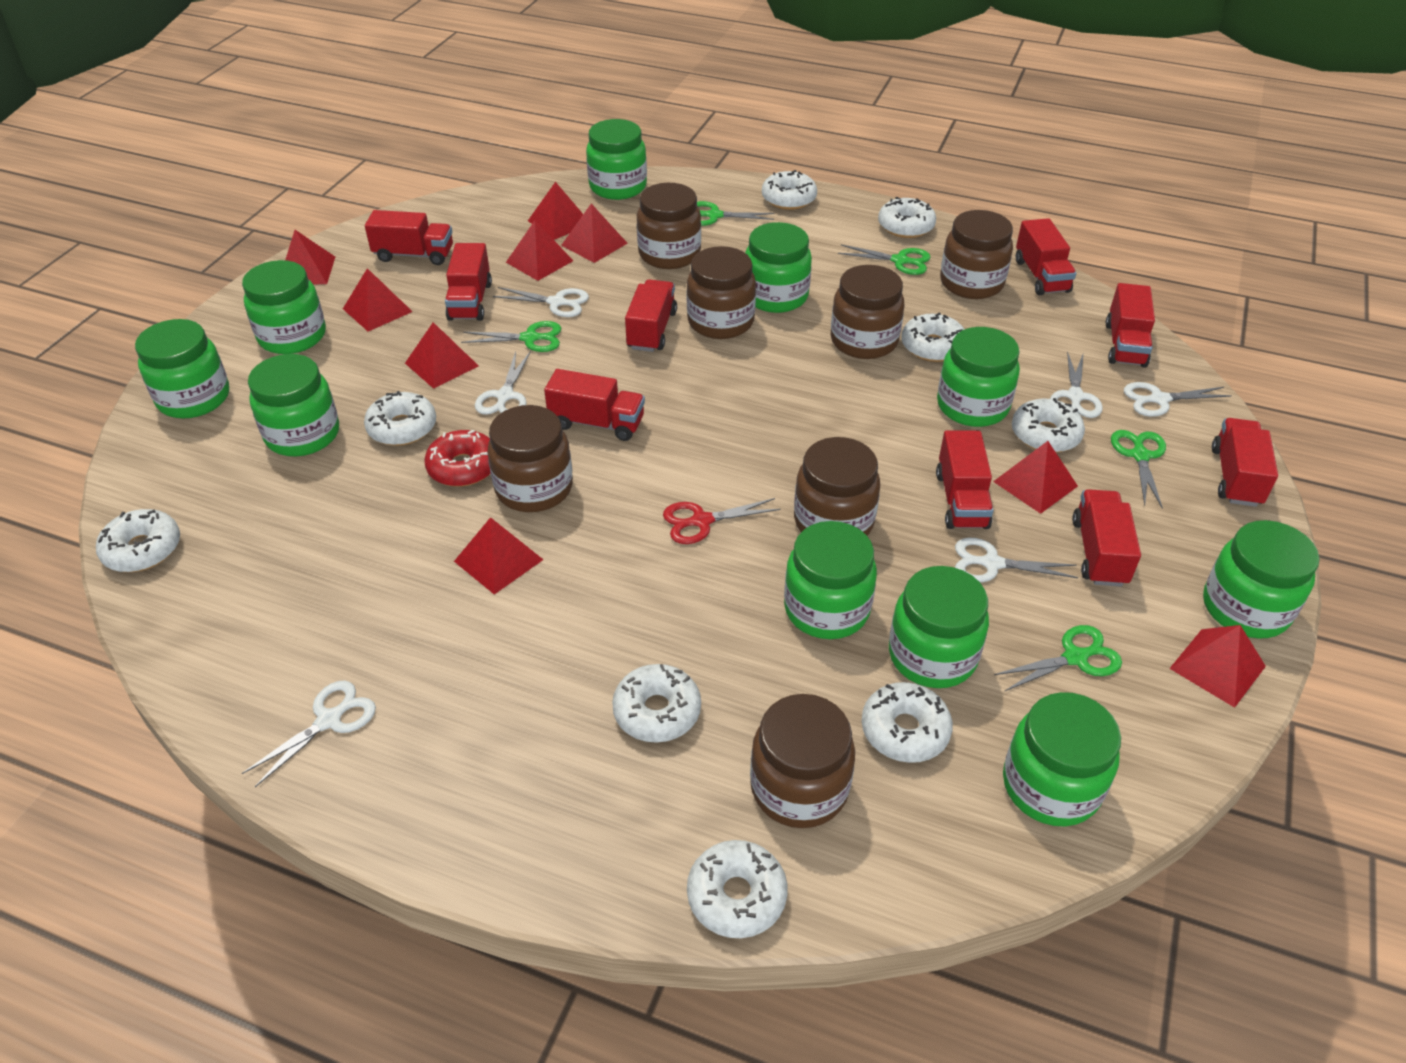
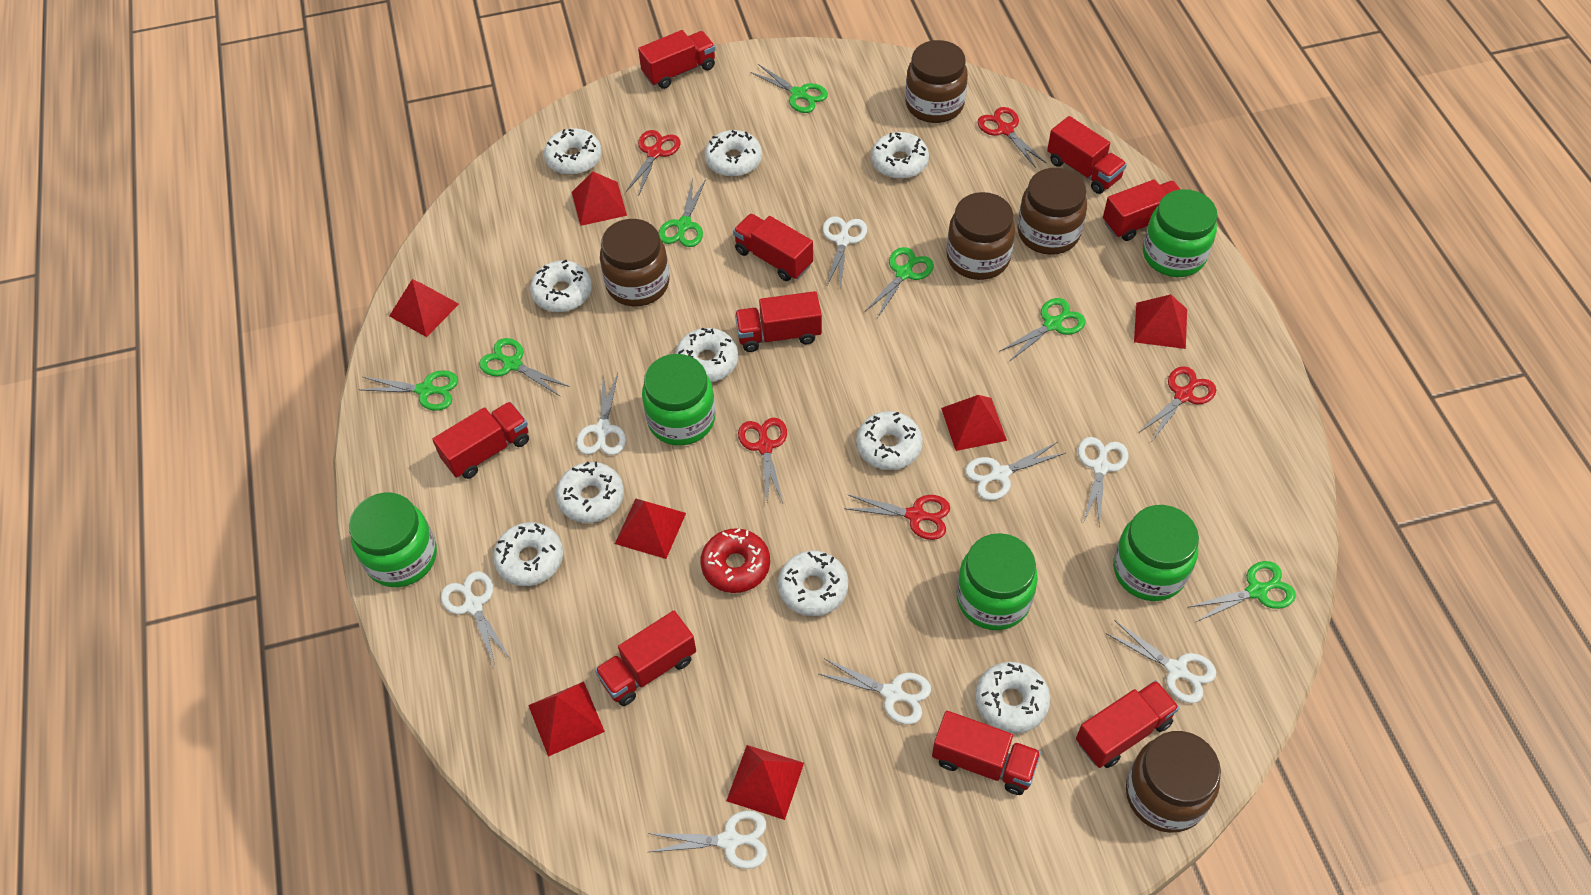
brown jar: [487,405,573,512] [637,183,701,269] [686,246,756,339] [750,694,855,828] [794,437,880,536] [831,265,904,359] [940,210,1013,299] = 7 -> [600,219,669,306] [905,40,968,123] [947,192,1015,280] [1017,168,1087,255] [1126,731,1221,833] = 5
green jar: [135,319,229,418] [242,260,326,354] [248,354,339,457] [586,119,647,200] [745,222,812,313] [784,521,877,639] [889,566,989,688] [937,327,1020,427] [1003,692,1121,827] [1203,520,1319,638] = 10 -> [349,493,437,587] [642,354,716,446] [957,533,1038,630] [1113,505,1199,601] [1143,189,1218,277] = 5
green scissors: [461,321,561,352] [697,201,774,226] [838,245,930,275] [994,625,1122,692] [1111,430,1166,508] = 5 -> [359,370,458,411] [479,338,570,397] [658,179,706,247] [750,64,828,113] [865,247,934,318] [999,298,1086,362] [1187,561,1296,622] = 7
red pyramid: [285,230,335,285] [343,268,413,331] [405,322,479,389] [454,517,543,594] [506,221,573,281] [528,182,583,240] [561,203,628,263] [993,441,1078,514] [1169,625,1266,708] = 9 -> [389,279,459,337] [528,682,605,757] [572,171,627,226] [615,499,686,559] [726,745,804,820] [941,395,1007,451] [1134,294,1187,349] = 7
red scissors: [663,498,781,544] = 1 -> [626,130,681,196] [738,418,787,505] [844,494,950,540] [977,107,1047,168] [1139,366,1216,441] = 5
white donut: [96,509,180,572] [364,391,436,446] [612,664,701,743] [687,840,788,938] [762,170,817,210] [861,682,953,763] [878,197,936,238] [901,313,965,362] [1012,398,1085,453] = 9 -> [493,522,563,586] [530,260,592,312] [544,128,602,175] [556,461,624,523] [675,328,738,382] [705,130,762,177] [778,551,848,616] [856,411,923,470] [871,132,929,179] [975,662,1050,733] = 10
white scissors: [242,680,376,787] [475,351,531,415] [493,287,589,317] [955,538,1078,583] [1050,351,1103,418] [1124,382,1232,417] = 6 -> [441,571,510,666] [577,373,626,455] [648,811,767,869] [819,658,931,724] [823,216,867,288] [965,442,1065,500] [1078,437,1128,527] [1106,621,1216,703] = 8

